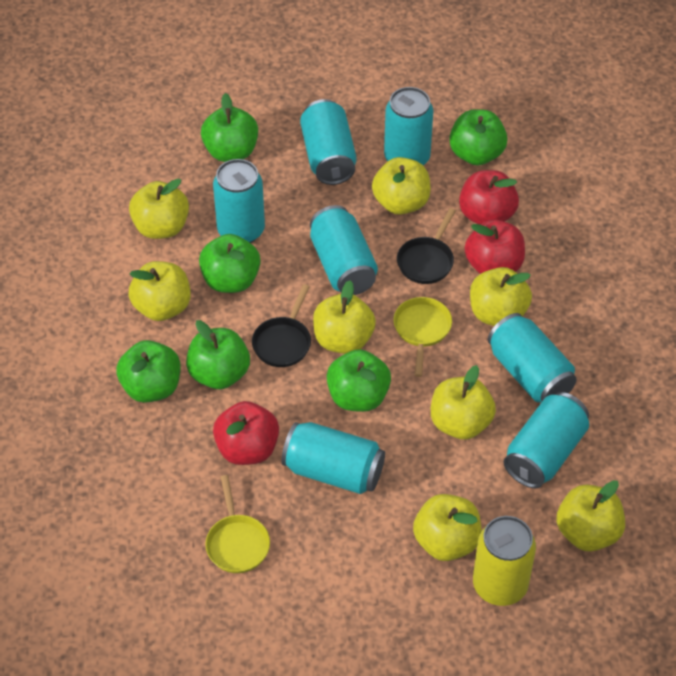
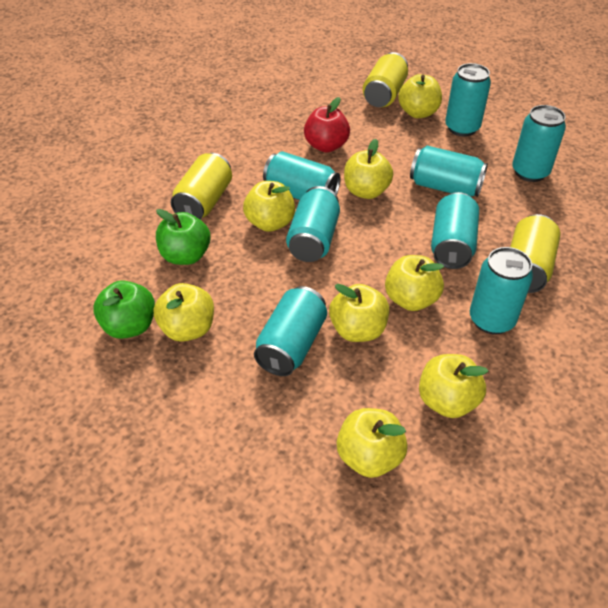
black pan: [252,284,311,367] [397,208,456,284] = 2 -> none = 0
green apple: [116,340,181,403] [186,320,250,389] [199,234,260,293] [201,93,258,162] [326,349,391,412] [449,109,507,166] = 6 -> [93,280,155,339] [156,209,210,265] = 2
red apple: [213,401,279,465] [459,170,519,224] [465,220,525,274] = 3 -> [304,97,350,153] = 1
turquoise can: [213,159,265,243] [281,422,385,494] [300,99,357,185] [310,205,378,295] [384,87,433,165] [488,313,577,402] [504,392,589,488] = 7 -> [254,286,327,376] [263,151,341,200] [286,186,340,262] [410,146,488,197] [431,192,479,269] [445,63,491,137] [470,247,533,335] [512,105,566,182] = 8
yellow can: [473,516,536,606] = 1 -> [171,153,232,220] [363,52,408,107] [510,214,561,293] = 3
yellow pan: [205,475,270,573] [393,297,452,377] = 2 -> none = 0

